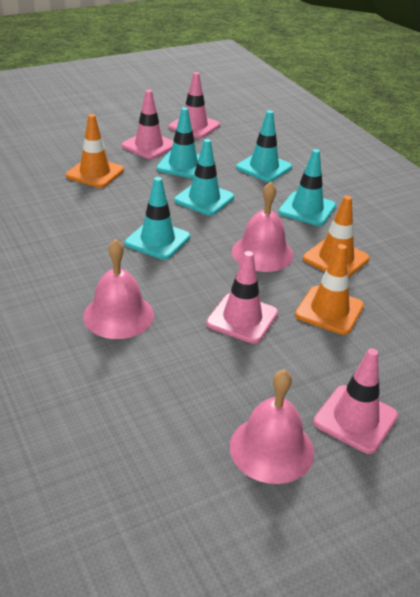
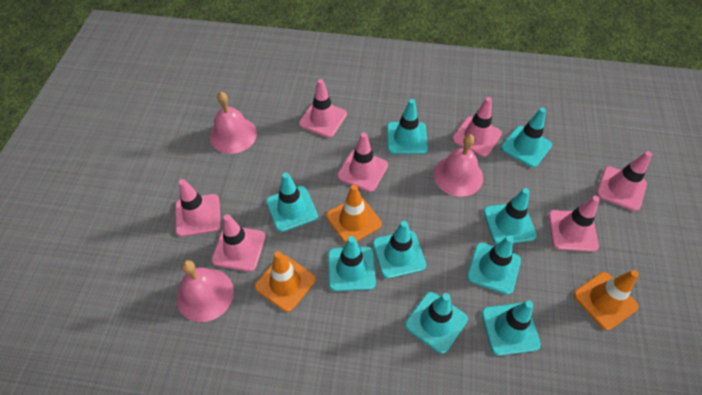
pink traffic cone: [122,90,173,159] [169,72,220,138] [206,251,278,344] [313,348,398,454] = 4 -> [176,179,221,237] [212,214,266,272] [299,79,347,138] [337,132,388,192] [452,97,502,157] [548,196,600,252] [597,151,652,211] = 7
turquoise traffic cone: [125,177,190,260] [157,107,200,179] [174,139,234,216] [236,110,292,182] [279,149,336,226] = 5 -> [266,172,318,232] [328,236,376,291] [373,221,426,279] [387,99,428,154] [405,292,468,354] [467,235,521,295] [481,300,541,356] [483,188,537,244] [501,107,552,168] = 9

